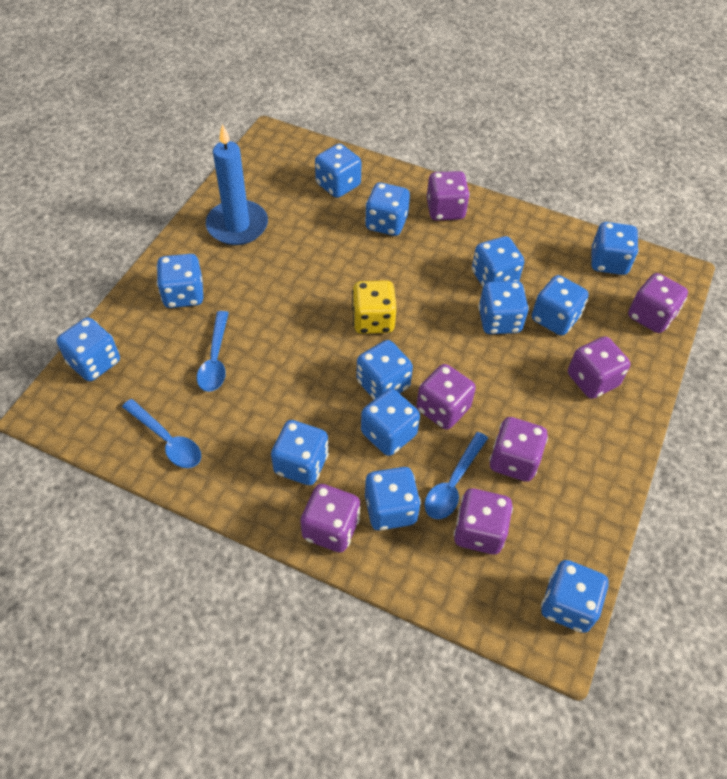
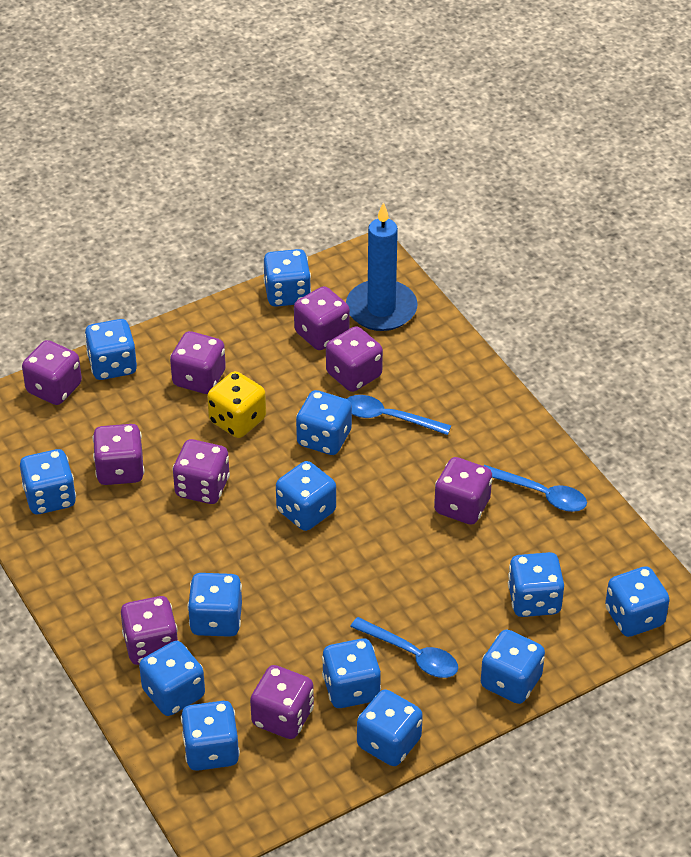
purple dice: [300,484,361,552] [416,364,476,429] [427,171,470,221] [454,488,513,554] [489,417,548,482] [568,336,630,399] [628,273,688,333] = 7 -> [22,340,82,405] [93,424,144,485] [121,596,178,665] [170,331,226,394] [173,439,230,504] [250,665,314,739] [294,286,350,350] [326,326,383,392] [434,457,492,525] = 9

